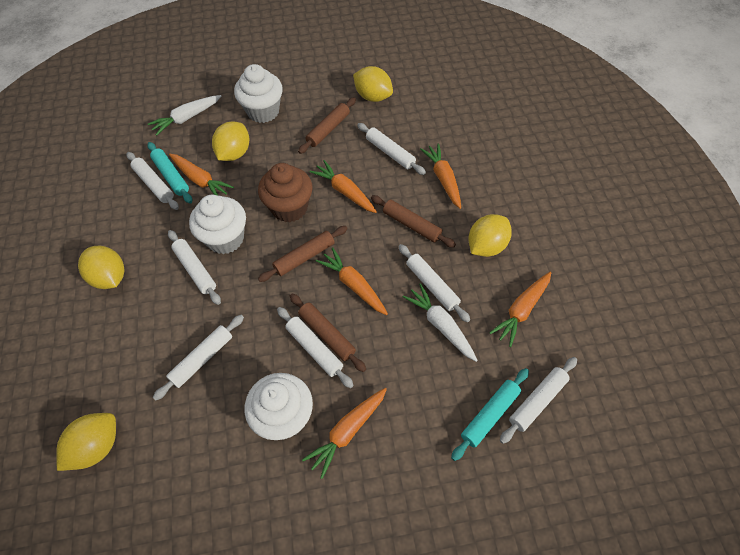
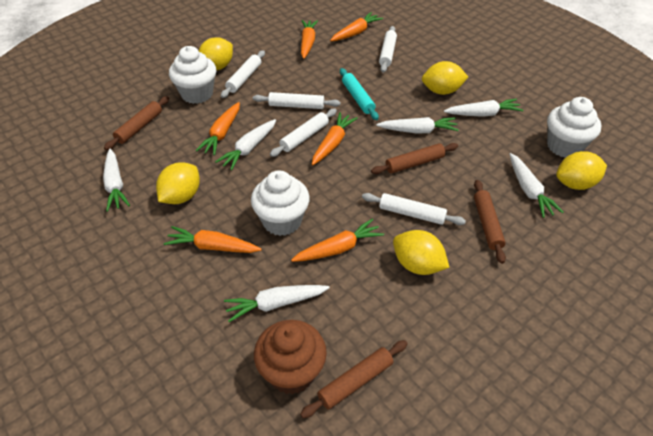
turquoise rolling pin: [147,142,192,204] [451,368,529,461] = 2 -> [340,68,379,120] = 1
white carrot: [147,95,221,136] [403,283,478,362] = 2 -> [103,149,130,212] [215,119,276,170] [224,285,330,322] [376,117,459,133] [444,98,523,117] [510,153,564,218] = 6
white rolling pin: [126,152,179,210] [153,315,244,400] [168,230,221,305] [277,307,354,388] [357,123,426,175] [398,244,470,322] [500,357,577,444] = 7 -> [221,50,265,98] [253,92,340,109] [270,109,337,157] [362,193,466,225] [379,26,397,73] = 5

